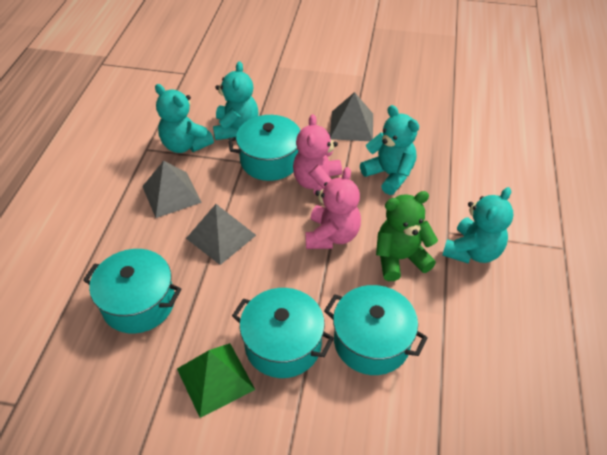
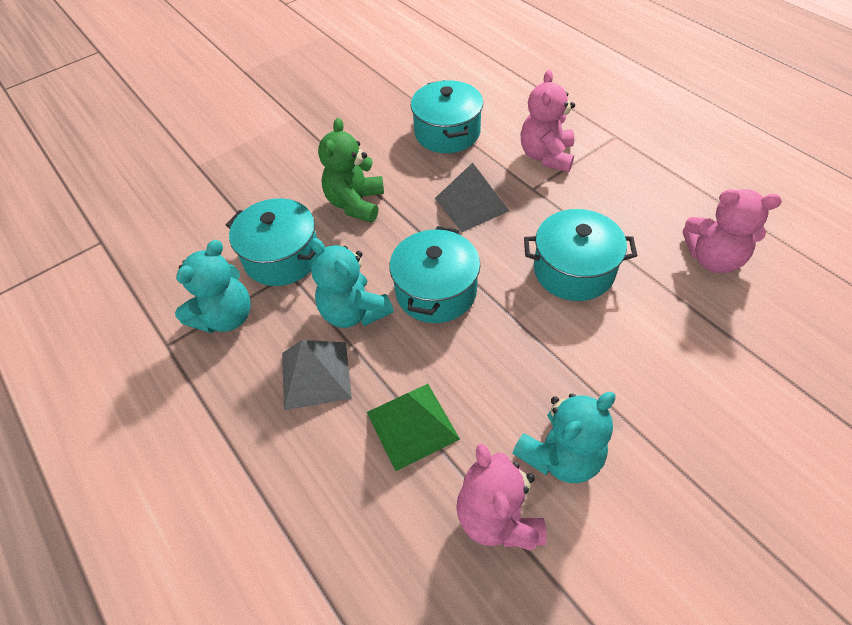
grey pyramid: [142,161,202,218] [186,204,256,265] [330,92,373,141] = 3 -> [282,340,352,410] [435,163,509,232] = 2
pink teddy bear: [293,114,342,195] [305,167,361,249] = 2 -> [456,444,547,551] [521,70,575,172] [683,189,782,273] = 3
turquoise teddy bear: [155,84,214,153] [213,61,258,140] [360,105,419,195] [442,187,513,264] = 4 -> [175,240,251,333] [310,238,394,328] [512,392,615,483] = 3

